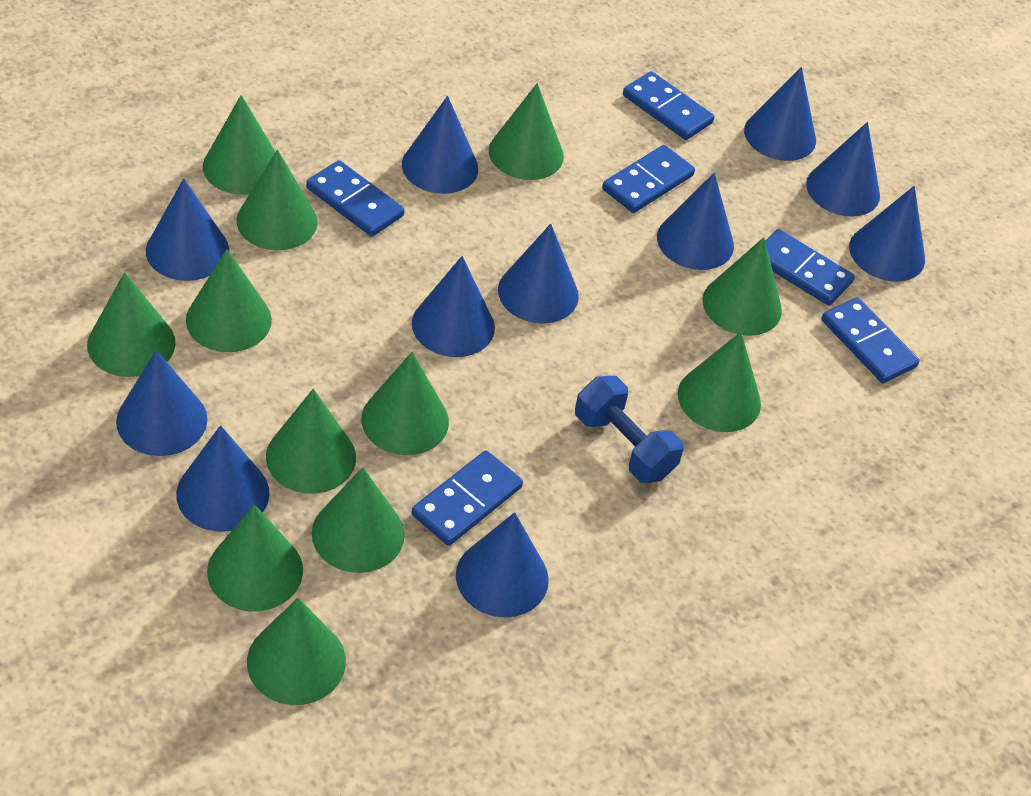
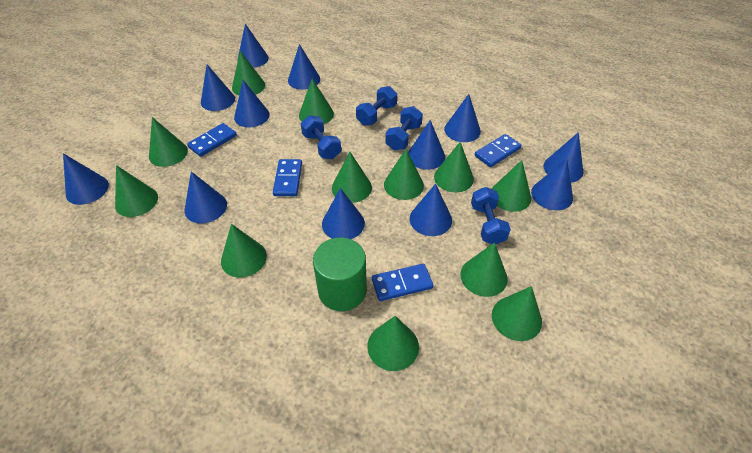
blue cone: [116,350,208,456] [146,178,229,281] [176,425,270,532] [402,96,478,194] [412,256,495,357] [456,512,549,618] [498,224,579,324] [657,173,734,270] [744,67,816,161] [806,122,880,217] [849,186,925,282] = 11 -> [63,153,109,205] [185,171,227,223] [201,65,235,111] [234,80,270,127] [237,24,269,68] [288,44,320,90] [322,188,365,239] [408,120,445,170] [410,184,452,236] [444,94,481,142] [531,159,573,210] [544,132,583,183] = 12
blue domino: [306,160,404,237] [412,451,523,546] [602,145,695,213] [623,71,714,140] [765,229,855,306] [821,297,920,383] = 6 -> [187,123,237,157] [273,159,302,196] [372,264,433,301] [475,134,521,167] = 4
blue dumbbell: [575,376,684,483] = 1 -> [301,115,341,159] [356,86,397,126] [385,106,423,150] [471,187,511,245] = 4
green cylinder: none = 0 -> [313,237,367,311] = 1

